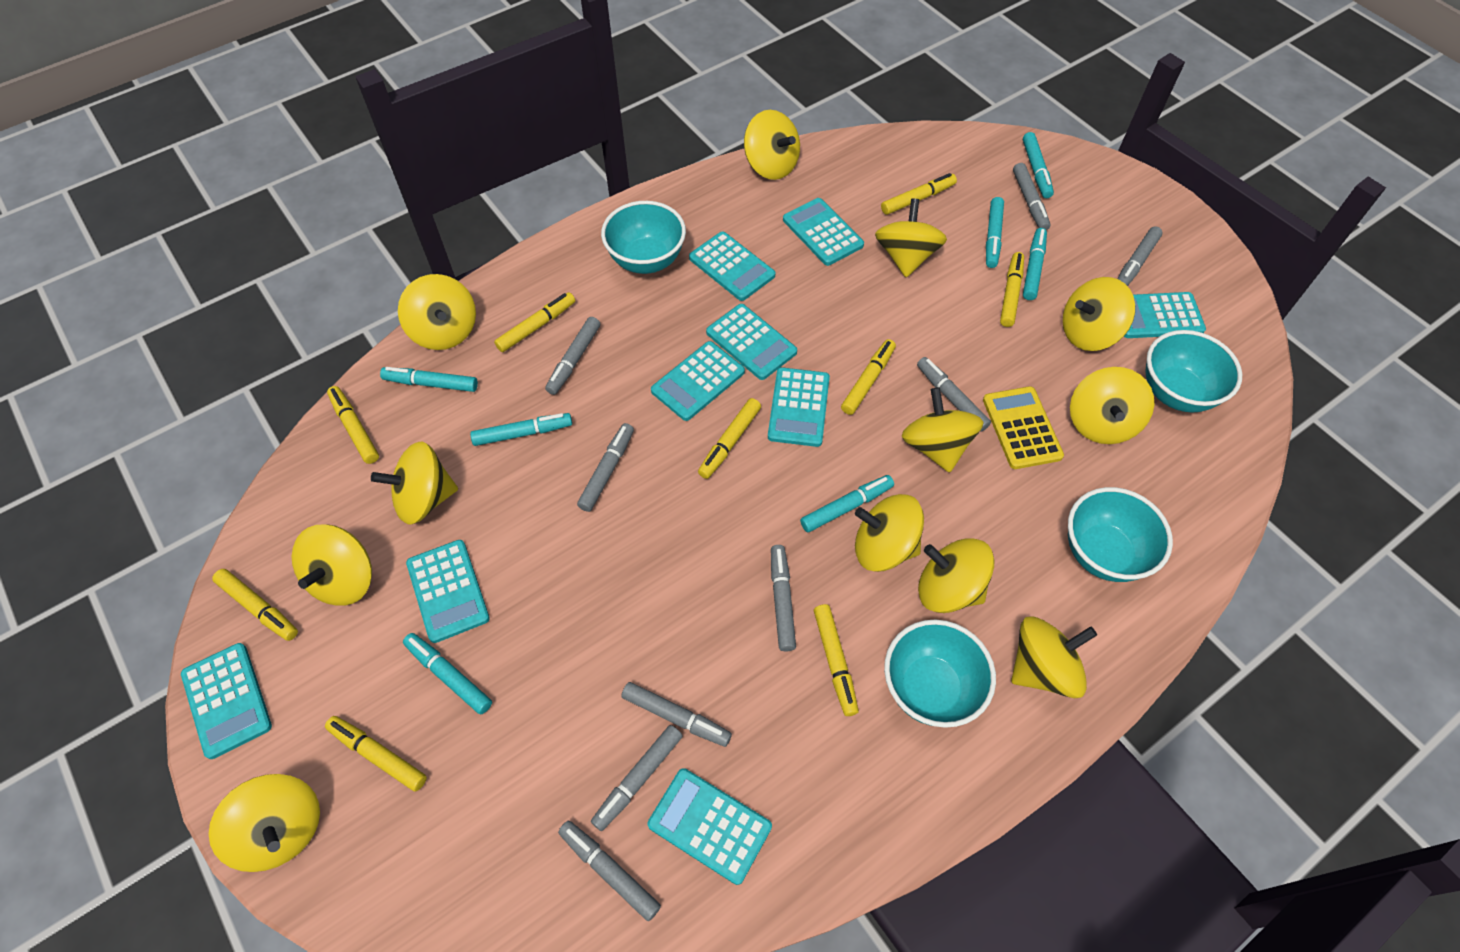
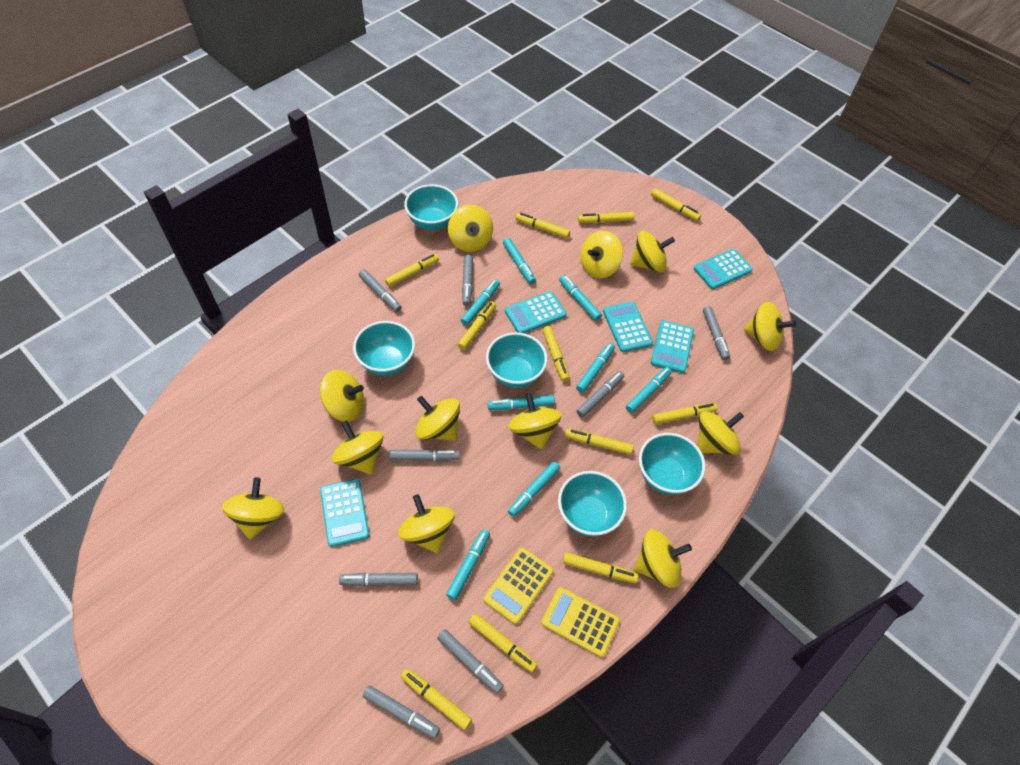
grey marker: [545,317,600,395] [558,821,661,921] [577,423,634,512] [591,725,683,831] [622,682,732,747] [771,545,796,651] [917,357,991,432] [1013,163,1051,230] [1117,226,1163,286] = 9 -> [339,573,418,586] [359,269,402,312] [363,685,440,739] [388,449,459,461] [437,629,504,693] [462,255,473,306] [577,371,624,418] [703,306,730,360] = 8
turquoise bowl: [601,201,686,274] [884,619,996,728] [1068,487,1173,582] [1145,330,1242,413] = 4 -> [353,321,415,376] [404,184,458,230] [486,332,548,388] [558,471,627,536] [639,433,706,495] = 5
turquoise calculator: [181,643,272,759] [406,540,490,643] [648,768,772,885] [651,341,745,421] [689,232,775,301] [706,304,797,380] [768,367,830,447] [783,198,864,266] [1124,292,1206,338] = 9 -> [320,479,369,547] [505,291,567,333] [603,302,653,352] [651,320,694,373] [694,249,753,289] = 5
turquoise marker: [380,367,478,392] [403,633,492,714] [470,413,572,446] [800,475,894,532] [986,197,1004,268] [1023,132,1054,198] [1023,228,1047,300] = 7 -> [446,530,490,600] [461,279,500,326] [488,395,555,410] [503,238,536,284] [508,462,560,517] [559,275,602,321] [576,343,615,393] [626,367,672,413] = 8
yellow calculator: [983,386,1064,469] = 1 -> [483,547,554,624] [541,587,620,657] = 2
yellow marker: [212,569,298,641] [325,716,427,791] [327,386,379,464] [494,292,575,352] [698,398,761,479] [814,604,859,716] [841,339,896,415] [881,173,957,215] [1000,252,1024,327] = 9 -> [385,254,439,287] [401,668,472,730] [458,301,496,350] [468,613,538,672] [515,213,570,239] [542,326,570,382] [563,552,639,583] [565,429,634,455] [578,212,634,223] [651,188,701,221] [652,403,717,425] = 11

